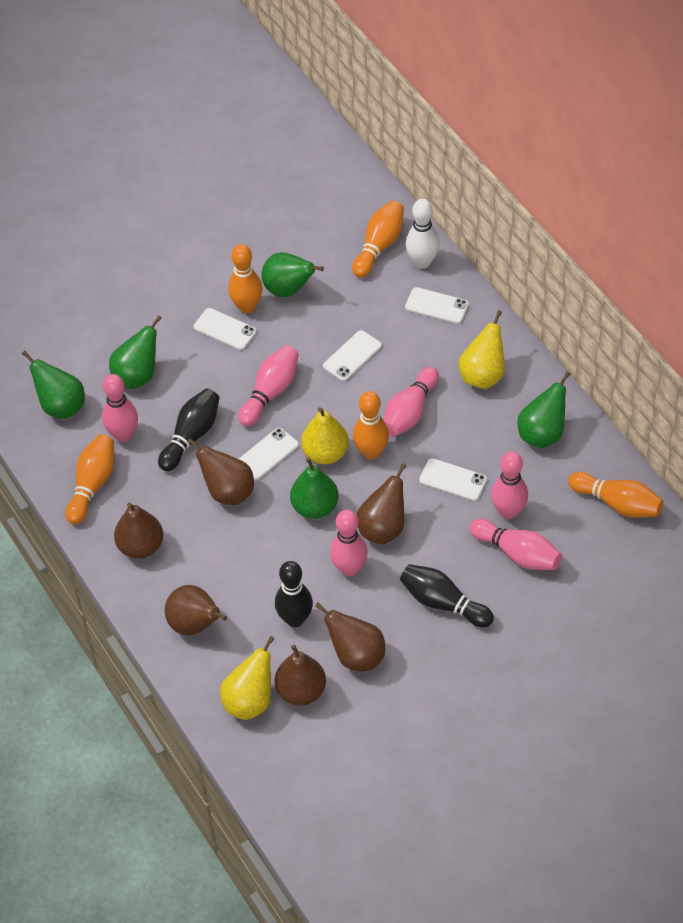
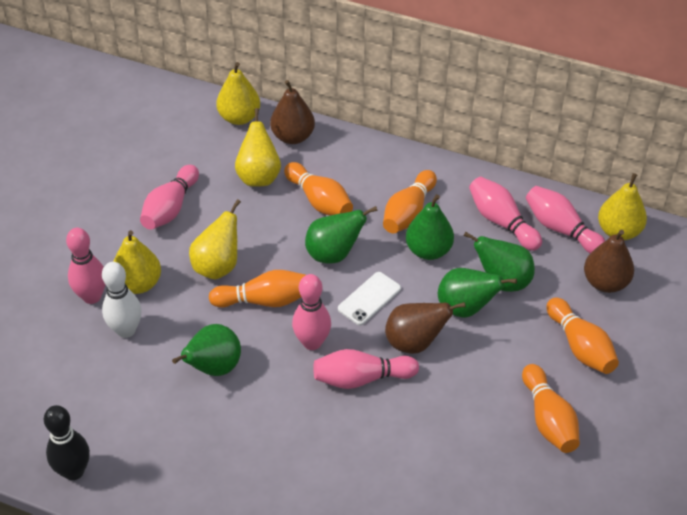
black bowling pin: [158,388,220,471] [275,561,313,627] [400,564,494,628] = 3 -> [44,405,90,480] = 1
brown pear: [114,503,163,559] [165,585,227,635] [187,438,254,505] [275,645,326,706] [315,603,385,671] [356,463,406,544] = 6 -> [270,80,315,144] [385,302,466,354] [584,230,634,293] = 3
white phone: [193,308,257,350] [239,428,299,481] [323,330,382,381] [405,287,469,324] [419,458,487,501] = 5 -> [338,272,401,325] = 1
yellow pear: [220,636,275,720] [301,407,349,464] [459,310,505,389] = 3 -> [113,230,161,294] [189,199,241,279] [216,62,260,125] [235,108,281,187] [598,173,647,240] = 5

